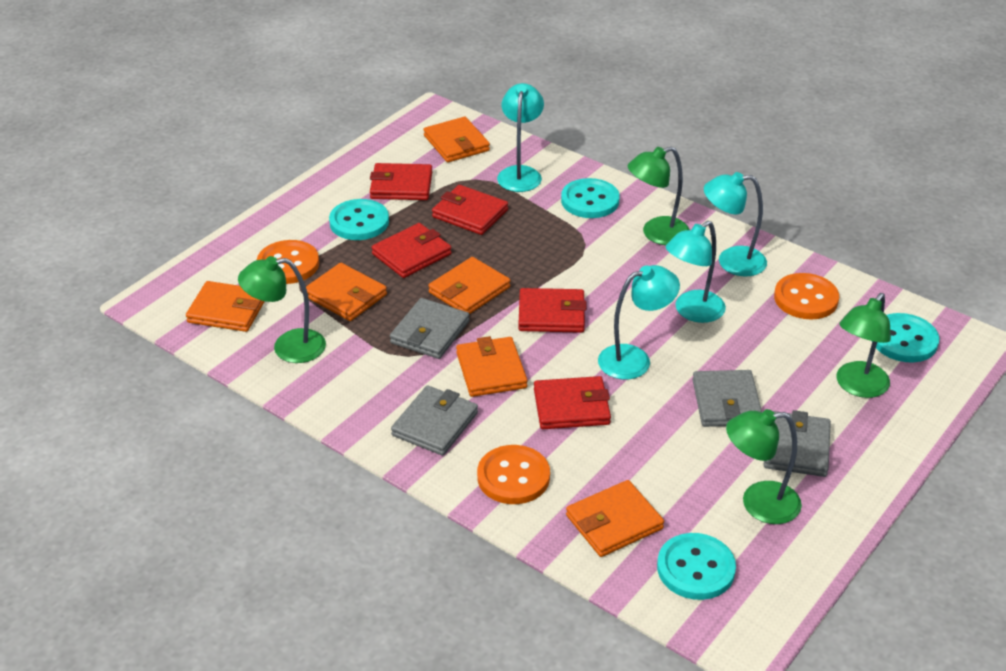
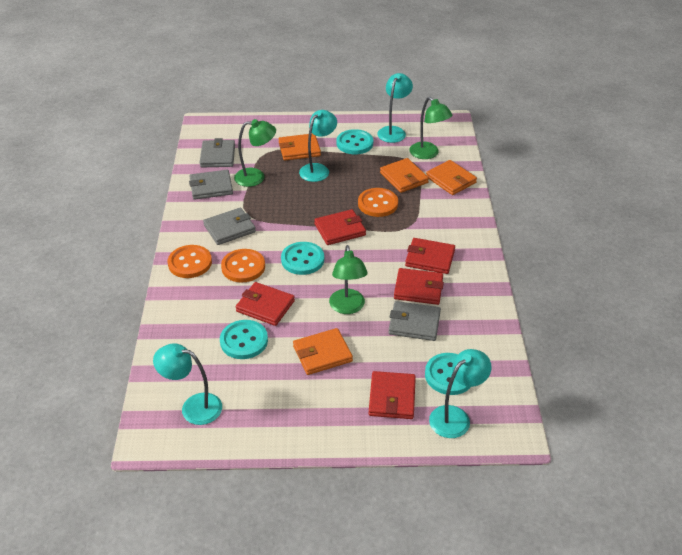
green lamp: [238,256,326,363] [628,147,690,245] [726,409,802,524] [836,293,891,398] = 4 -> [234,119,276,187] [329,245,368,314] [410,97,453,159] = 3
orange wallet: [186,281,265,332] [306,263,387,321] [423,117,490,162] [428,257,510,314] [456,336,528,397] [566,480,664,557] = 6 -> [279,134,321,160] [293,328,353,375] [380,158,429,193] [426,160,477,195] = 4

